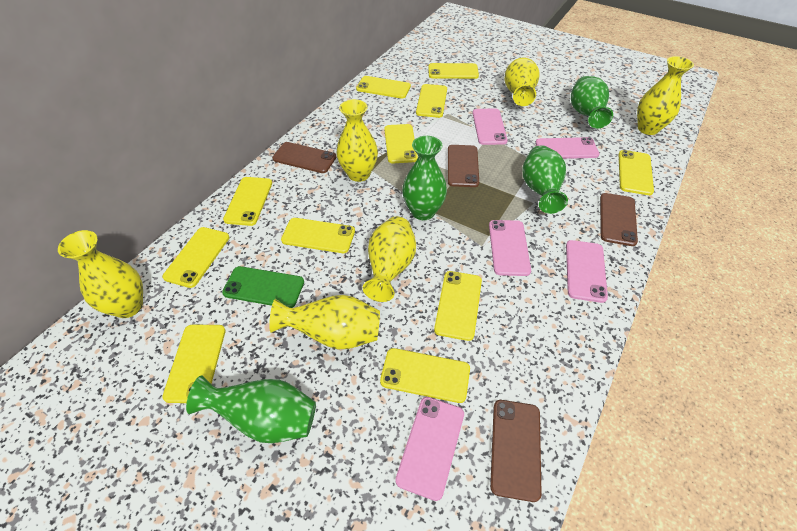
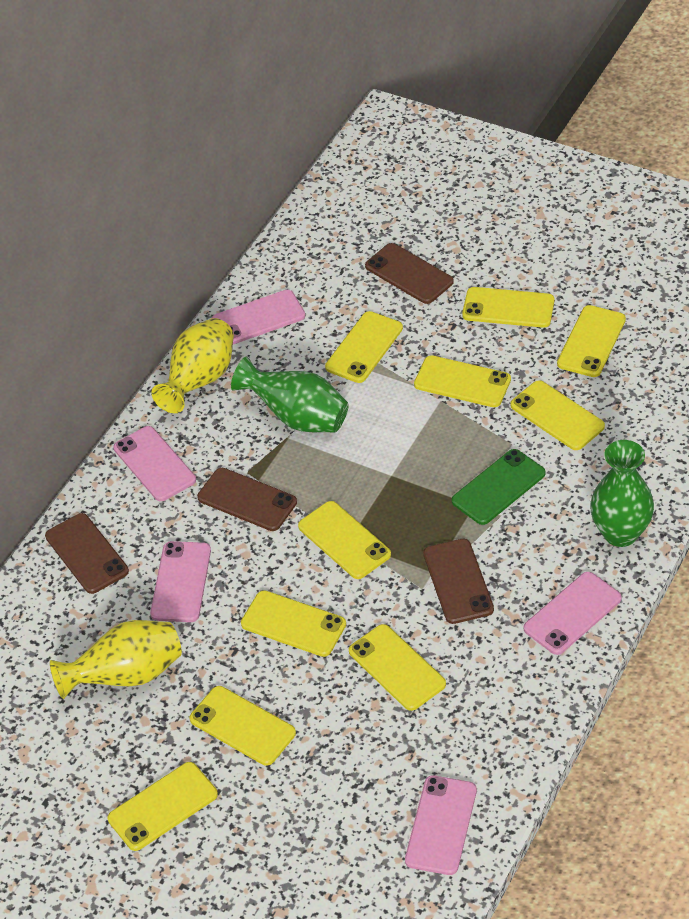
green vase: [186,375,316,443] [402,136,447,220] [523,145,568,214] [571,76,613,129] = 4 -> [231,357,349,432] [590,440,654,547] = 2
yellow phone: [162,227,230,288] [162,325,226,403] [223,177,272,226] [281,218,355,253] [356,76,411,99] [380,348,470,403] [384,124,418,163] [416,84,447,118] [428,63,479,79] [434,271,482,341] [619,150,654,195] = 11 -> [108,762,218,851] [189,686,296,766] [241,590,346,657] [298,501,391,579] [325,311,403,383] [349,624,446,711] [414,355,511,407] [462,287,554,328] [510,380,605,450] [557,305,626,377] = 10
yellow vase: [58,230,143,318] [269,295,380,349] [336,99,378,182] [363,216,416,302] [504,57,540,106] [637,56,694,135] = 6 -> [50,620,182,699] [151,318,234,413] = 2

